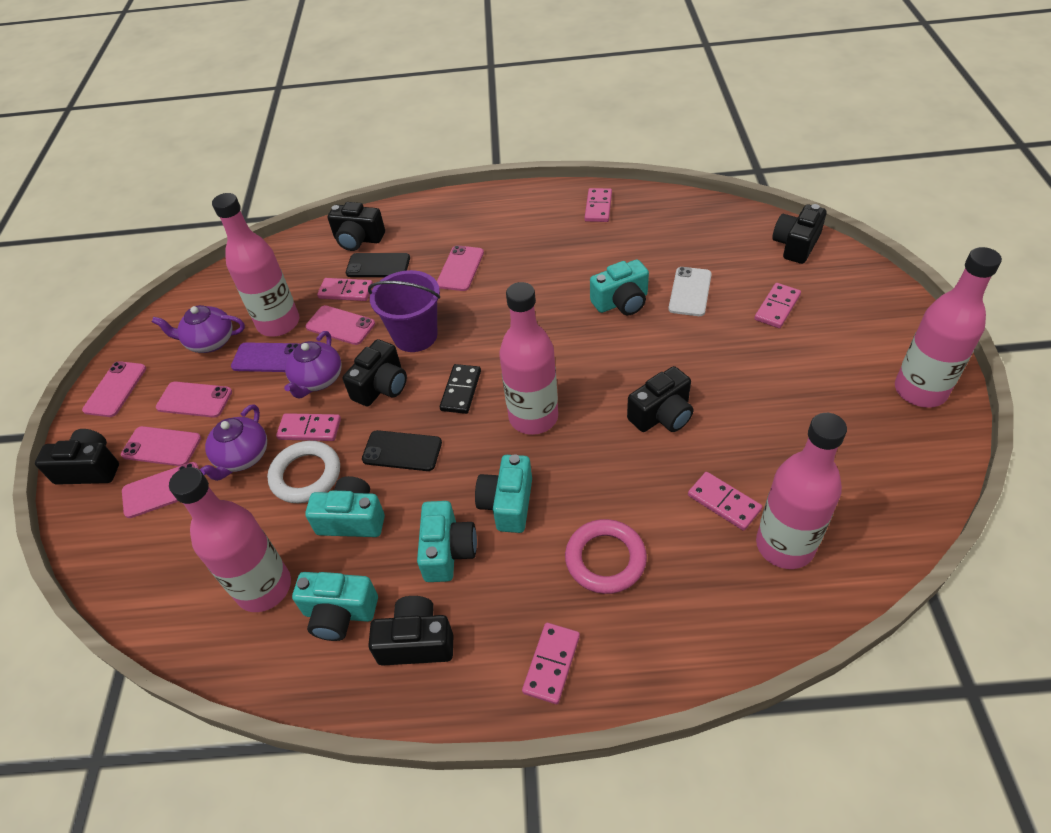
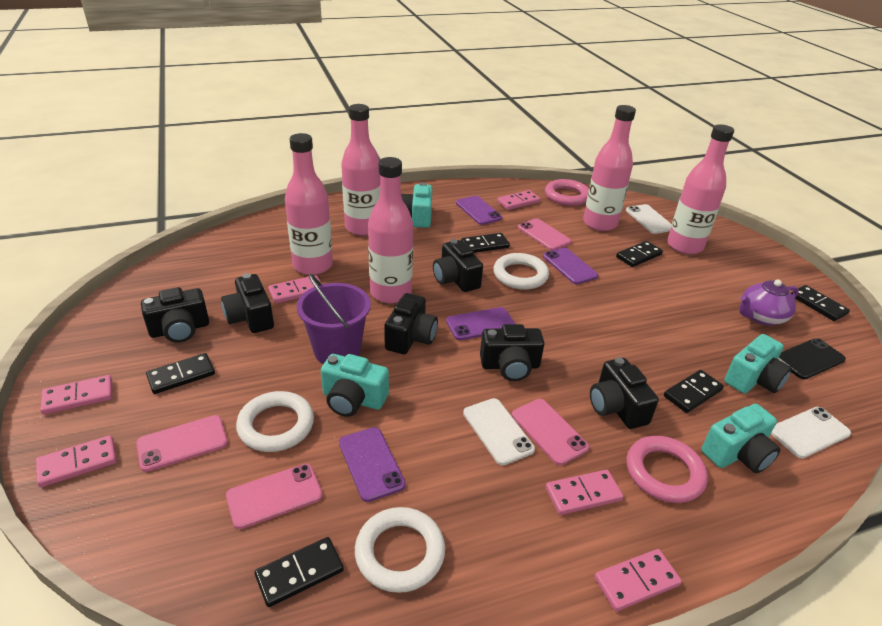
black domino: [440,364,481,414] = 1 -> [146,353,215,394] [255,537,344,607] [461,233,510,253] [616,241,663,267] [664,370,724,413] [791,285,850,321] = 6
black phone: [346,253,410,277] [362,430,442,471] = 2 -> [778,338,846,379] = 1
pink phone: [82,361,146,417] [121,426,201,466] [122,462,199,518] [156,382,232,418] [305,305,375,345] [437,245,484,291] = 6 -> [136,415,228,472] [226,464,323,529] [512,399,589,465] [518,218,572,250] = 4
pink ring: [565,519,647,594] = 1 -> [545,179,589,206] [627,436,708,503] = 2
purple phone: [231,342,299,372] = 1 -> [339,427,406,502] [446,307,515,340] [456,196,502,225] [543,248,598,284] = 4
purple teapot: [152,305,245,353] [200,404,267,481] [284,331,342,398] = 3 -> [739,280,799,326] = 1
turquoise camera: [292,572,378,641] [305,476,385,537] [417,501,477,582] [475,454,532,533] [590,259,649,315] = 5 -> [321,354,389,417] [401,182,432,228] [701,404,781,473] [724,334,792,394] = 4
white phone: [668,267,712,316] = 1 -> [463,398,535,465] [626,204,672,234] [771,407,851,458] = 3
white ring: [267,441,340,503] = 1 -> [236,391,314,452] [355,507,445,593] [493,253,549,290] = 3

